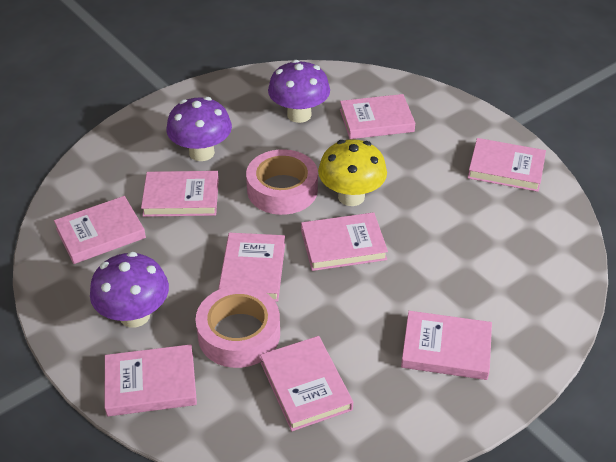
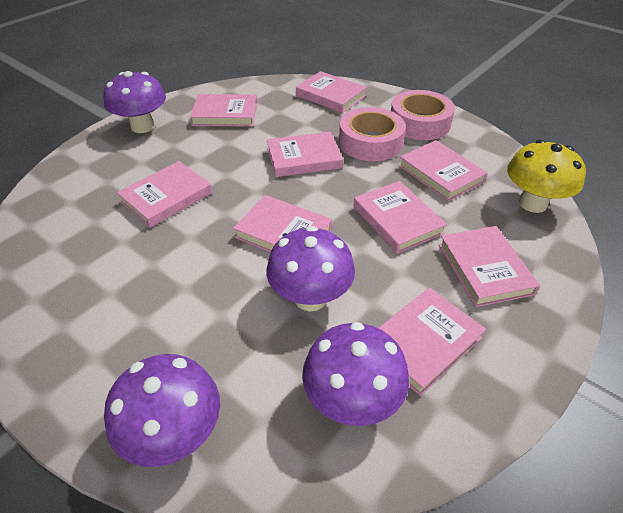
purple mushroom: [90,252,169,328] [166,97,232,161] [268,60,330,123] = 3 -> [103,71,166,133] [104,354,220,467] [266,226,355,311] [302,322,409,426] = 4

